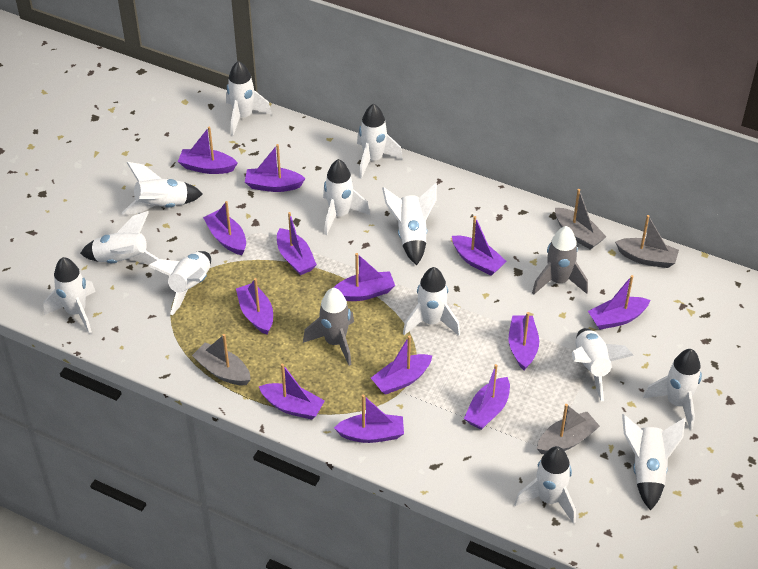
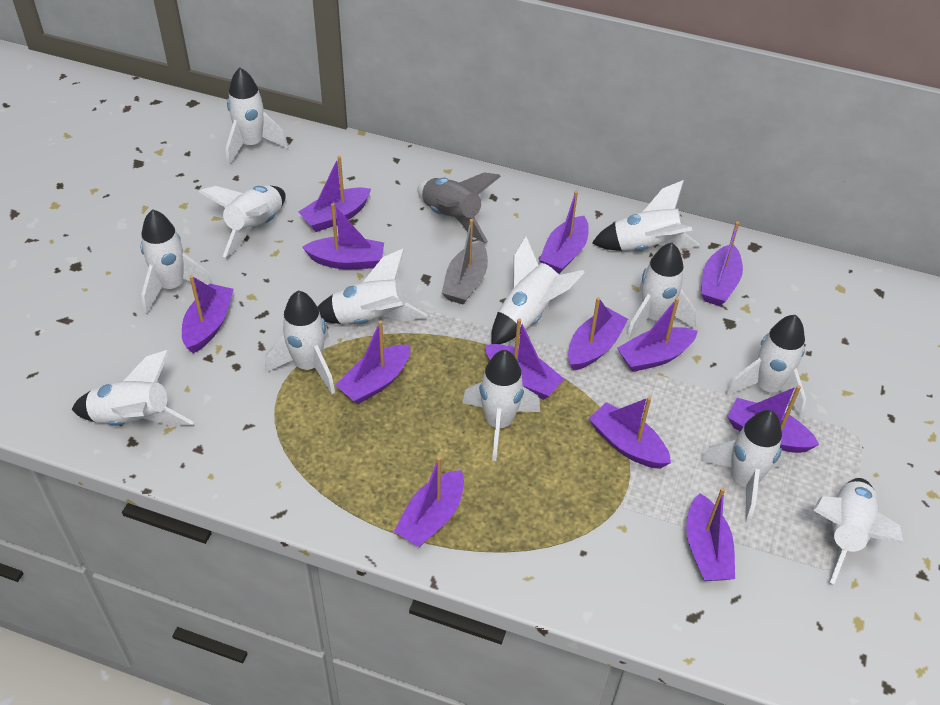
grey boat: [192,334,251,385] [537,404,600,454] [555,189,607,249] [615,215,679,268] = 4 -> [442,219,488,305] = 1
grey rocket: [303,288,354,366] [532,226,588,295] = 2 -> [418,173,501,243] = 1

